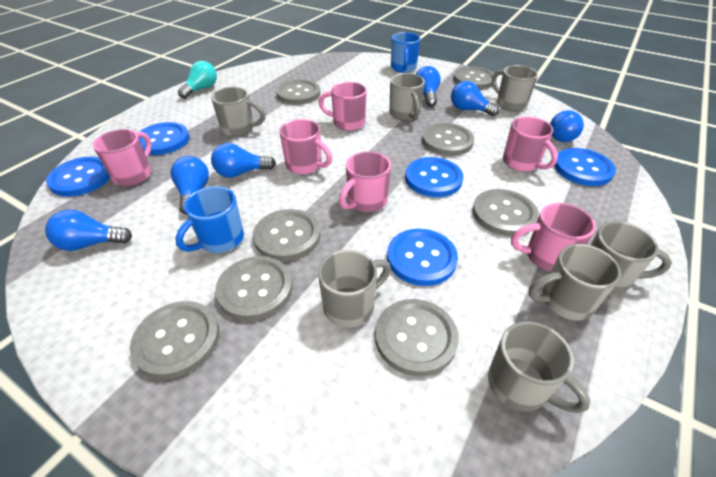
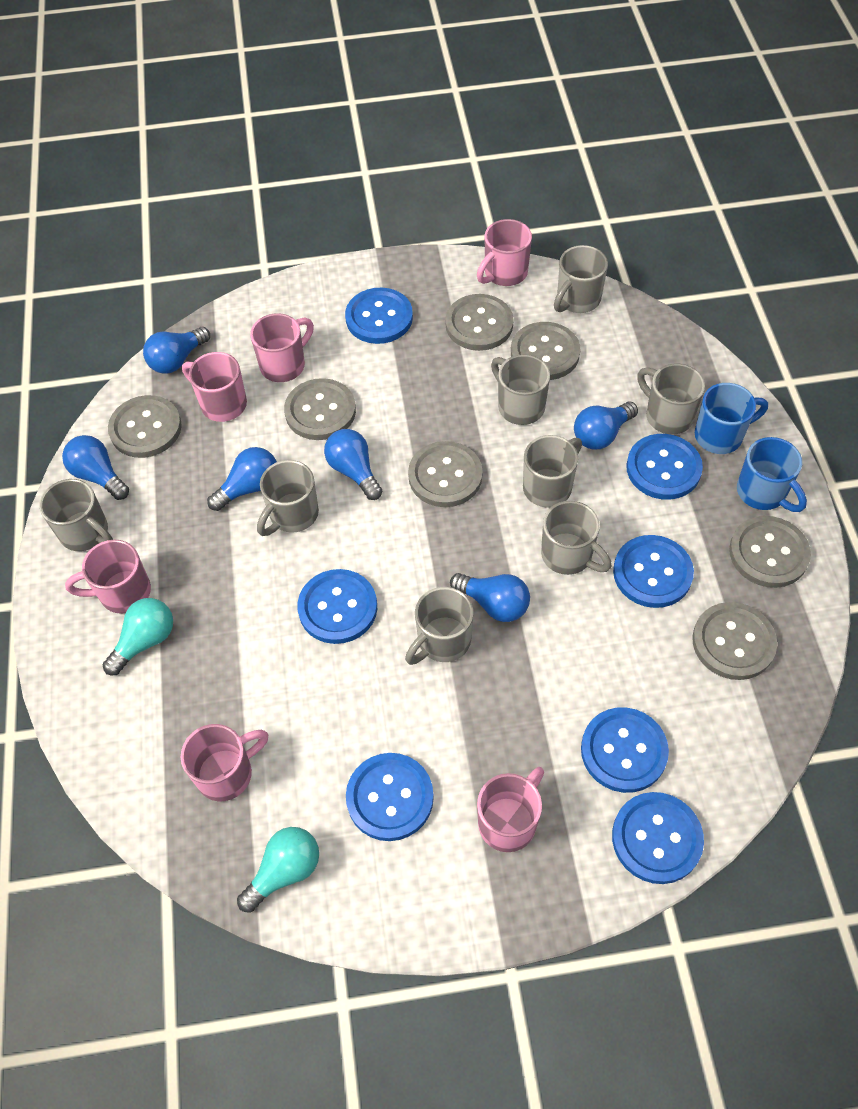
blue button: [46,157,110,197] [139,122,189,155] [387,229,458,286] [405,157,463,197] [554,148,616,186] = 5 -> [297,569,377,644] [345,288,413,344] [346,753,434,841] [581,707,669,793] [612,792,704,884] [613,535,694,608] [626,434,703,500] = 7
grey button: [130,301,220,379] [215,256,293,321] [253,209,320,261] [276,80,320,105] [375,299,459,376] [422,123,474,156] [453,66,494,90] [472,189,539,236] = 8 -> [108,395,182,458] [284,378,356,440] [408,441,483,507] [445,294,514,351] [511,322,581,380] [692,602,777,680] [729,516,811,588] = 7
grey mug: [211,87,265,137] [318,250,391,328] [389,73,425,121] [488,321,590,413] [492,65,538,111] [528,244,621,321] [591,221,672,294] = 7 -> [39,479,113,551] [257,460,319,536] [405,587,474,665] [491,354,550,425] [523,435,582,507] [541,501,612,575] [554,245,608,313] [637,363,705,435] = 8
turquoise light bulb: [178,61,217,99] = 1 -> [103,598,173,675] [237,827,319,913] = 2

